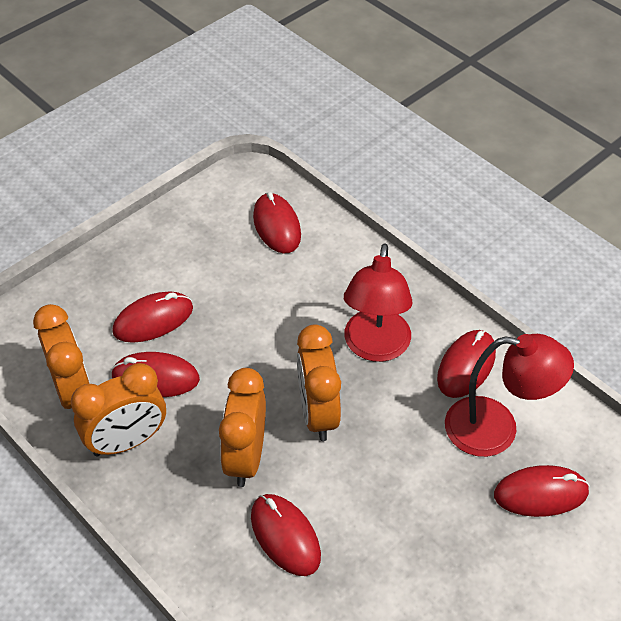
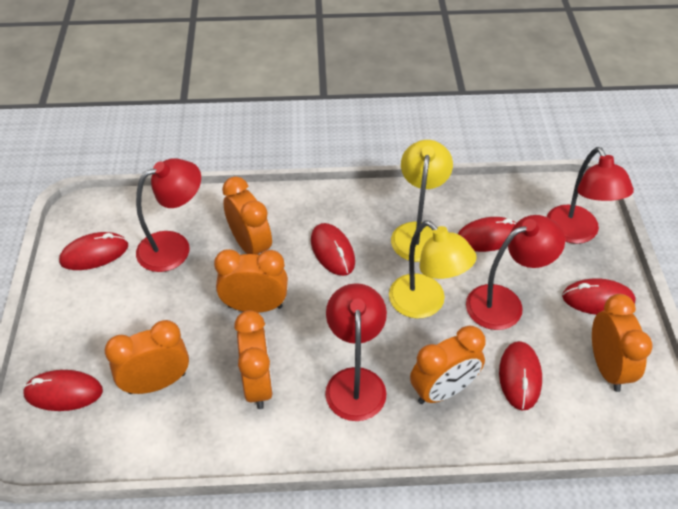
orange clock: [33,304,90,409] [71,363,166,457] [219,368,266,487] [297,324,341,441] = 4 -> [105,320,189,394] [214,249,288,313] [222,176,272,255] [234,310,273,409] [410,325,486,404] [592,294,652,392] = 6
red lamp: [344,243,412,362] [445,334,574,457] = 2 -> [136,159,201,272] [325,283,387,421] [466,215,565,330] [547,147,634,244] = 4
yellow lamp: none = 0 -> [389,221,476,319] [391,140,453,262] = 2

